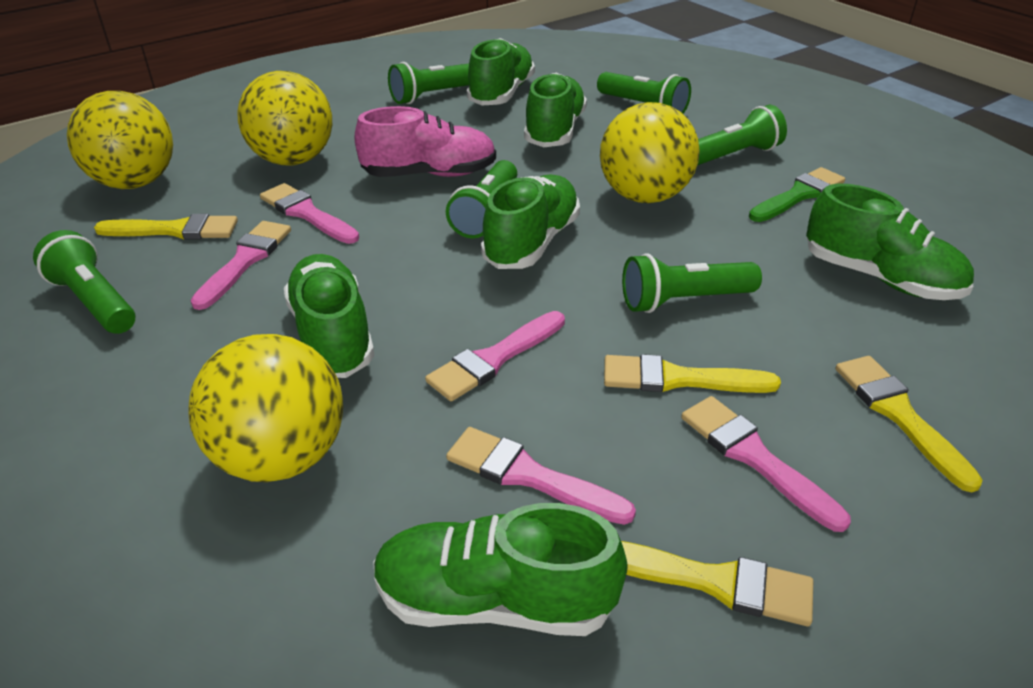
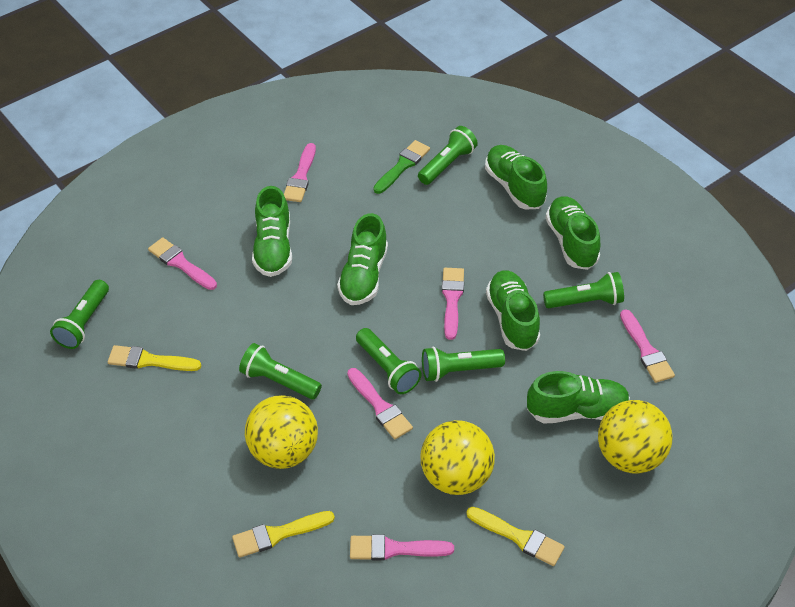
pink brush: [190,221,291,310] [260,183,359,244] [425,311,565,401] [446,427,636,525] [681,396,851,532] = 5 -> [148,237,217,290] [284,143,316,202] [347,368,413,439] [350,534,454,561] [442,268,464,340] [620,309,675,383] = 6
pink shoe: [354,106,496,177] = 1 -> none = 0
yellow ball: [67,91,173,189] [188,334,343,482] [237,71,332,165] [600,102,700,203] = 4 -> [245,395,318,469] [420,420,495,495] [598,400,673,473] = 3
yellow brush: [94,214,238,240] [604,354,781,393] [621,541,813,626] [835,356,983,493] = 4 -> [108,345,201,371] [232,511,335,558] [466,507,565,566] = 3

